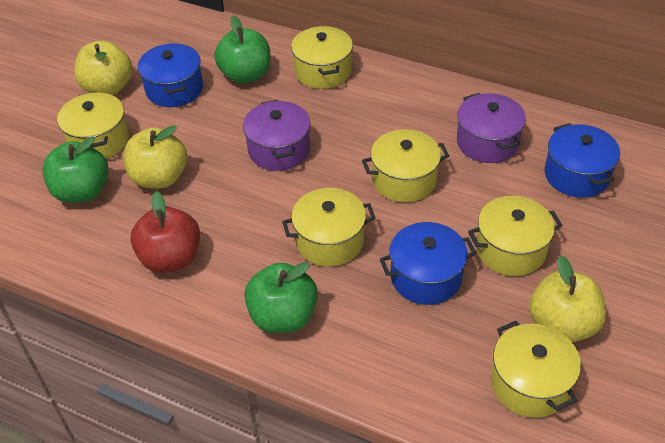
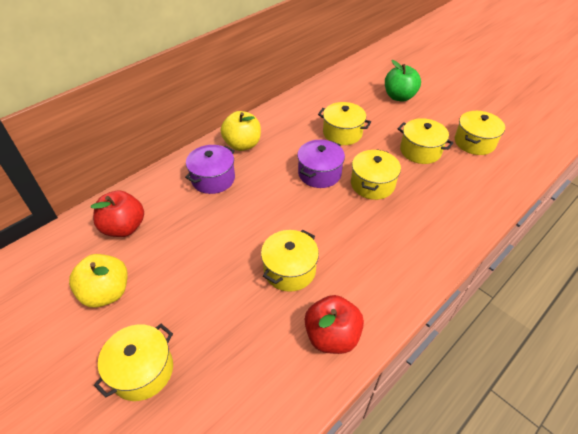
blue pot: [138,43,203,107] [380,222,476,305] [545,123,620,198] = 3 -> none = 0
green apple: [43,137,109,203] [214,15,270,84] [244,262,318,333] = 3 -> [385,60,421,102] = 1
red apple: [130,191,200,273] = 1 -> [91,190,144,237] [305,295,364,354] = 2
yellow apple: [74,40,133,95] [124,125,187,189] [529,255,606,342] = 3 -> [69,254,128,308] [221,111,261,151] = 2

